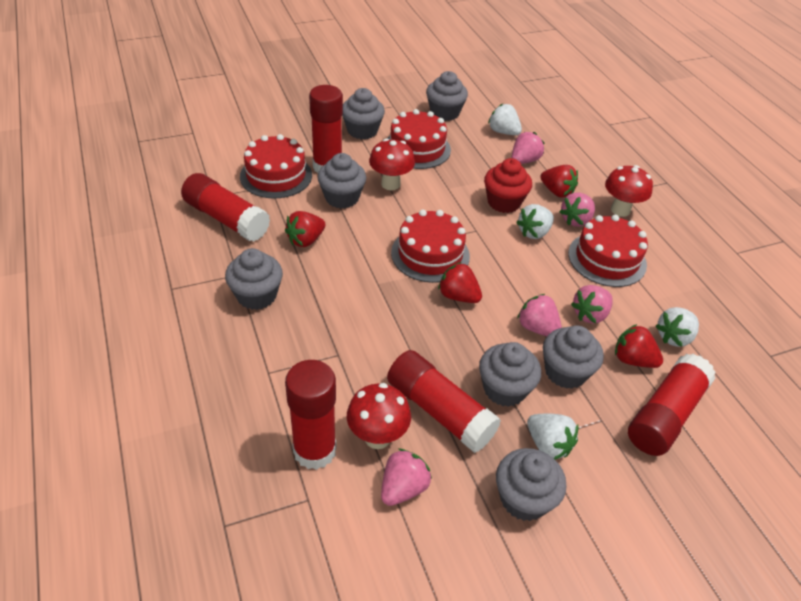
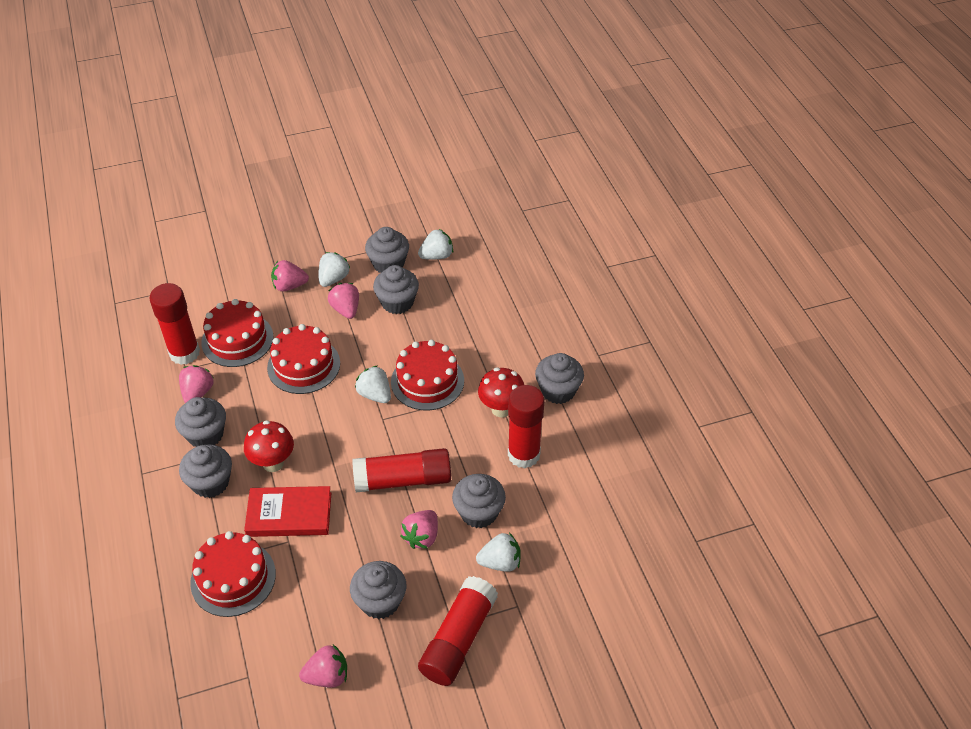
red book: none = 0 -> [244,486,331,537] = 1
red cupcake: [484,158,532,213] = 1 -> none = 0
red glue stick: [181,173,270,242] [285,360,336,470] [309,85,343,173] [387,350,501,453] [628,354,716,456] = 5 -> [149,283,200,365] [352,448,451,492] [418,576,498,686] [508,385,545,468] = 4
red mushroom: [347,383,411,449] [369,139,415,190] [605,165,653,217] = 3 -> [244,420,294,472] [478,368,524,418] = 2
red strawberry: [285,211,326,247] [438,262,482,303] [540,165,578,198] [615,324,663,368] = 4 -> none = 0

